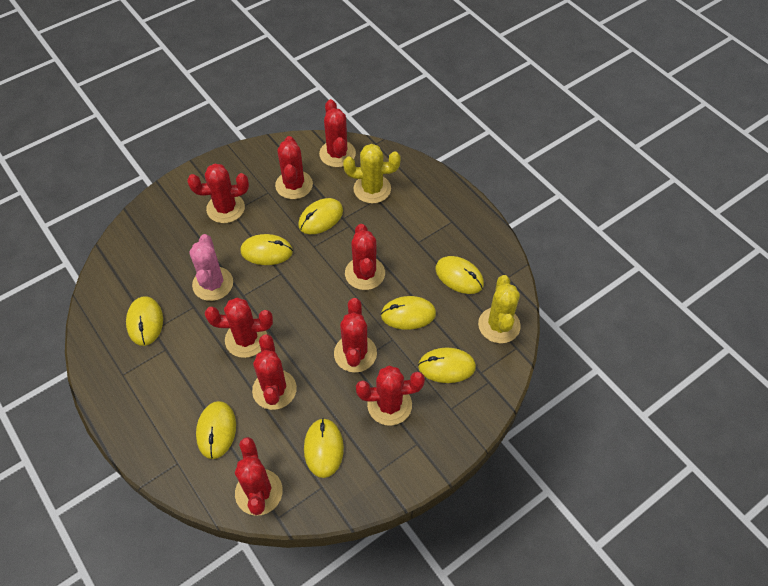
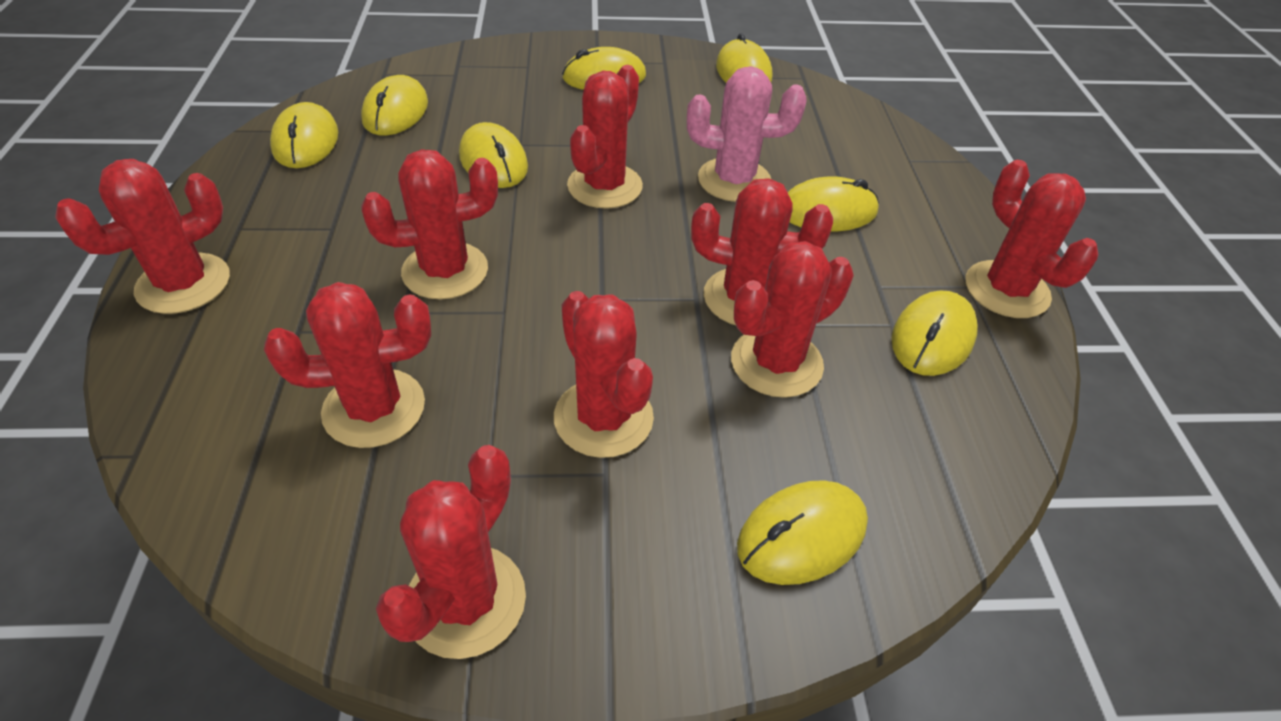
yellow cactus: [343,144,400,204] [478,275,521,343] = 2 -> none = 0

